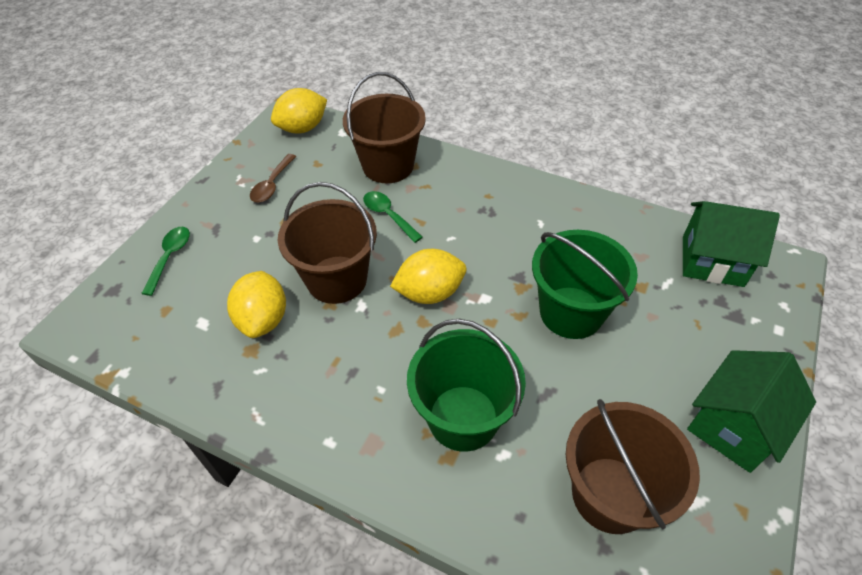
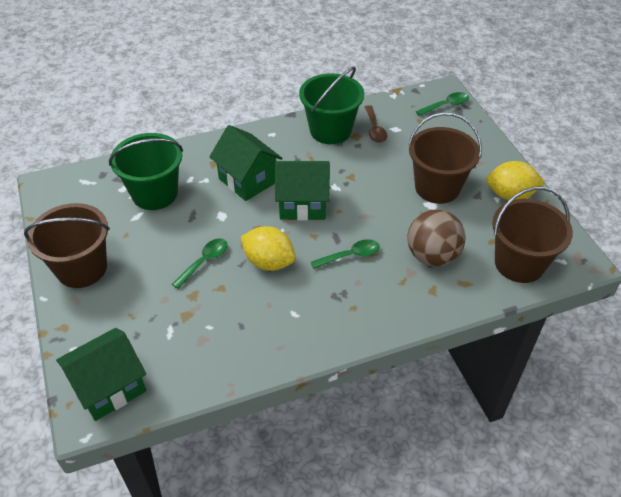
brown ball: none = 0 -> [407,209,466,267] = 1
green house: [683,201,780,287] [687,350,816,473] = 2 -> [56,328,146,421] [209,125,283,201] [275,161,330,220] = 3
green spoon: [141,227,190,296] [363,191,423,243] = 2 -> [172,238,228,289] [311,239,380,269] [416,92,469,116] = 3
yellow lemon: [227,271,286,338] [271,88,327,134] [390,249,466,304] = 3 -> [241,226,296,271] [486,161,545,200] = 2

